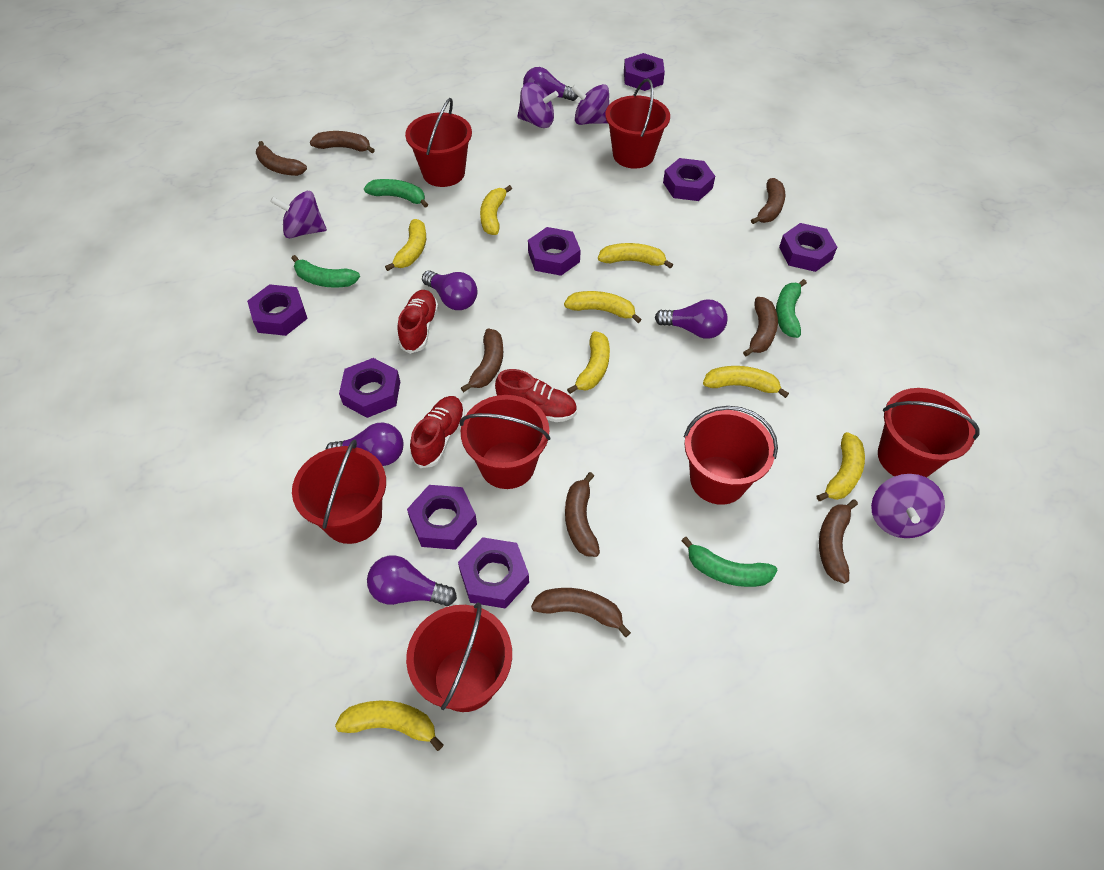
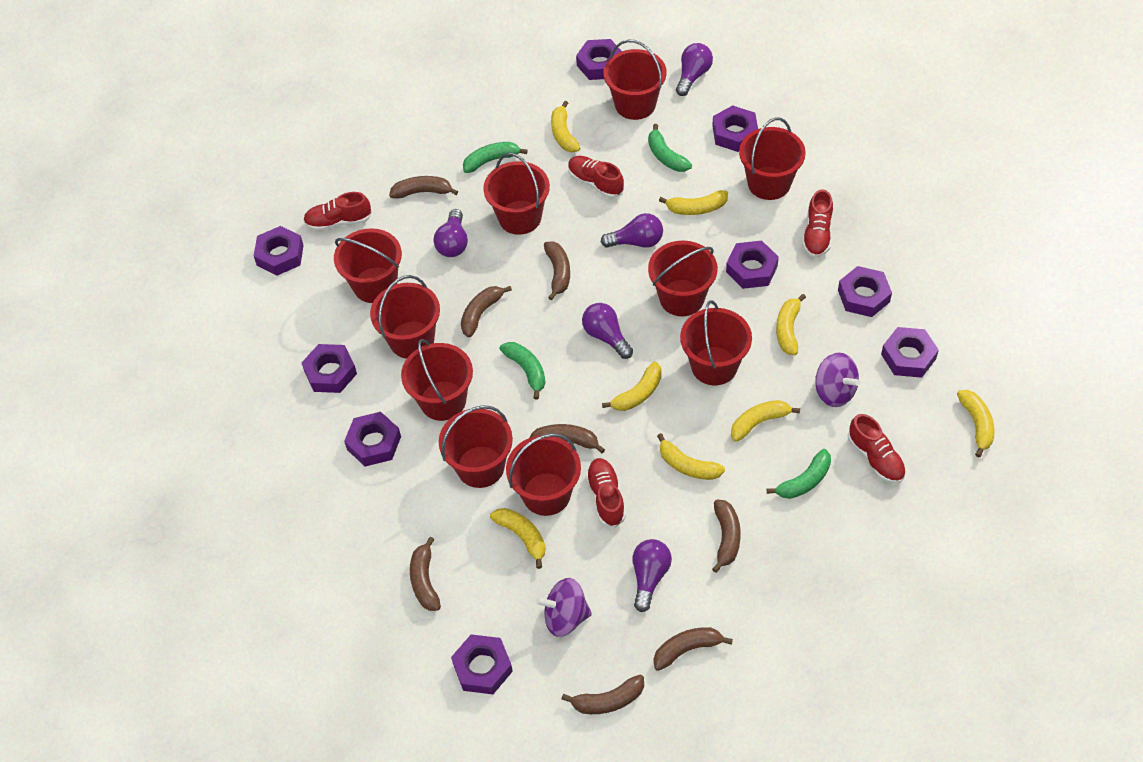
purple nut: [247,284,308,336] [339,358,400,418] [407,485,477,550] [458,537,529,609] [528,227,581,276] [624,53,665,91] [663,158,715,201] [779,223,837,272] = 8 -> [254,226,304,276] [302,344,357,393] [344,412,401,466] [451,634,513,694] [576,39,622,80] [712,105,758,152] [726,241,779,289] [838,266,892,317] [881,327,939,378] = 9
purple spinning top: [270,191,327,238] [517,82,559,128] [571,84,609,125] [871,474,945,538] = 4 -> [536,578,592,637] [815,353,860,407] = 2
red bucket: [292,439,386,544] [405,98,472,187] [406,602,512,712] [460,395,550,489] [605,78,670,169] [684,406,778,505] [878,388,979,477] = 7 -> [334,228,402,303] [370,275,440,359] [401,339,473,421] [439,405,513,488] [483,153,550,235] [506,433,581,516] [604,40,667,120] [648,241,718,316] [680,300,752,385] [739,117,806,200] = 10
red shoe: [397,290,438,354] [410,396,465,468] [495,369,577,422] = 3 -> [303,192,372,231] [568,156,624,198] [586,458,626,528] [802,189,833,258] [848,414,906,484] = 5

